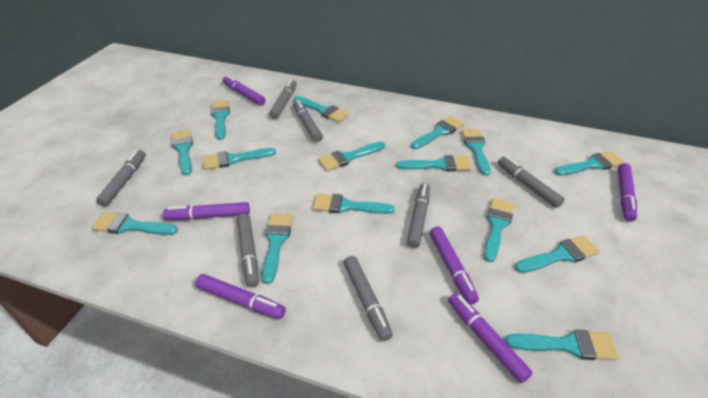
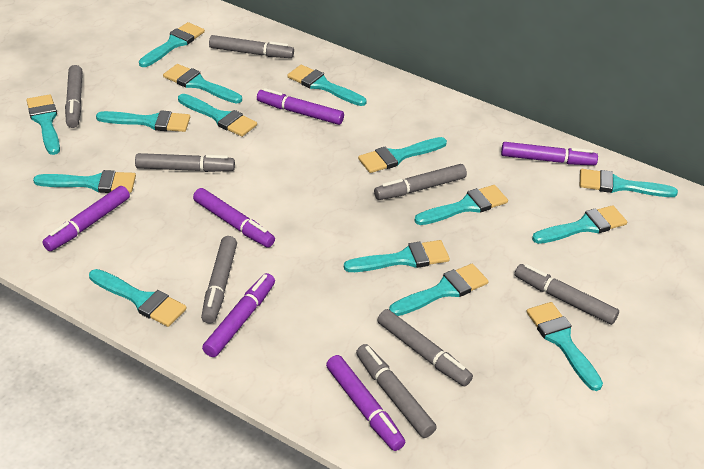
grey marker: [96,150,146,207] [237,213,259,287] [269,79,297,119] [293,100,323,142] [344,256,393,341] [407,183,430,248] [498,156,565,208] = 7 -> [65,65,82,128] [135,153,235,172] [201,236,237,324] [209,35,294,58] [356,344,437,438] [374,164,467,200] [377,309,473,386] [515,264,619,325] = 8

